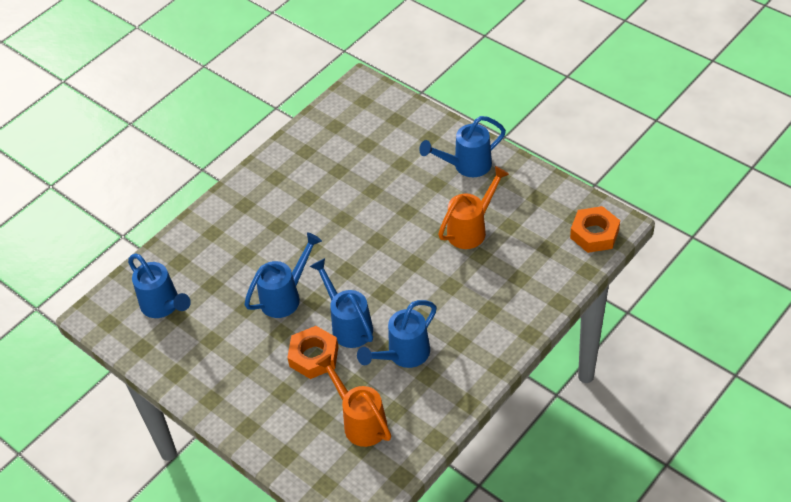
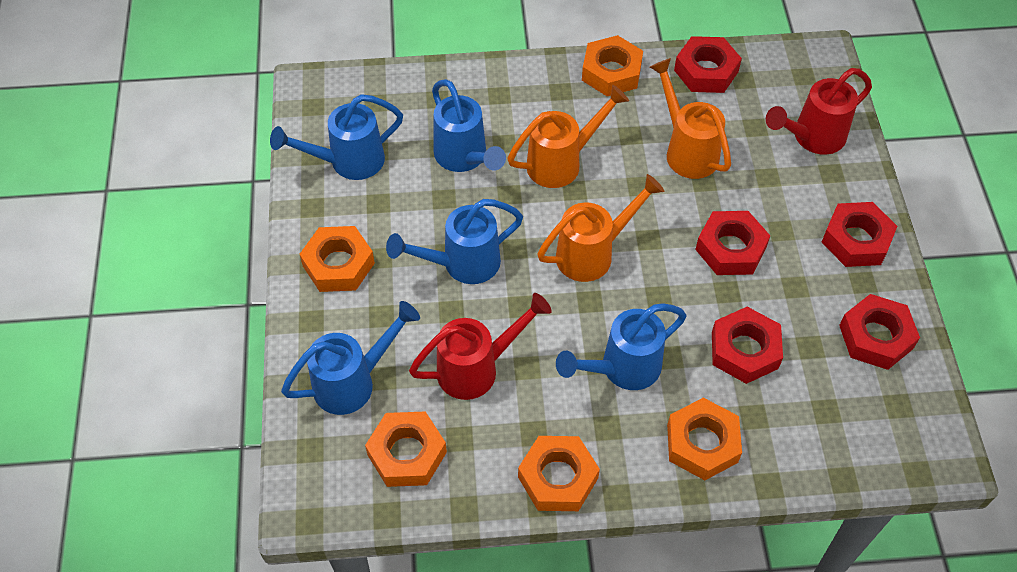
orange nut: [287,326,338,379] [570,206,620,253] = 2 -> [300,226,375,292] [365,411,447,487] [518,436,600,511] [582,35,643,96] [667,398,742,480] = 5
orange watering can: [316,354,391,447] [438,166,509,249] = 2 -> [507,85,629,188] [537,174,664,282] [650,58,731,179] = 3
red nut: none = 0 -> [674,36,742,93] [695,211,770,275] [712,307,783,384] [822,202,897,267] [839,294,920,370] = 5
red watering can: none = 0 -> [409,293,552,400] [766,68,872,155] = 2

